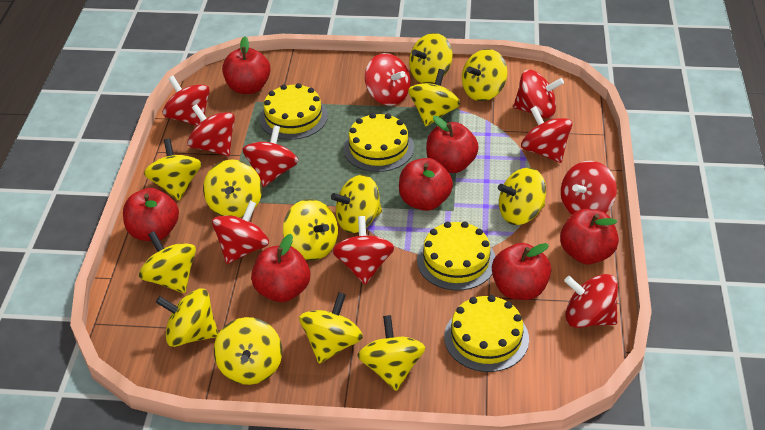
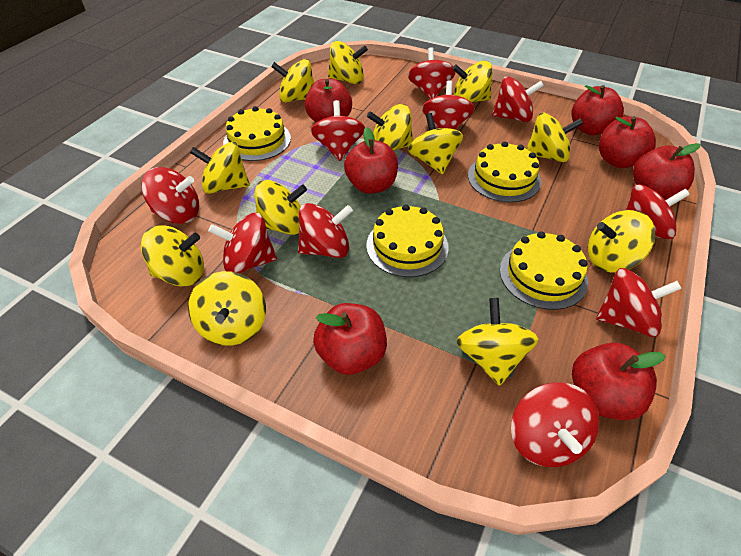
yellow spinning top: [139,231,196,293] [144,138,202,201] [156,288,218,347] [203,159,262,218] [214,317,282,385] [283,199,338,261] [299,292,363,364] [331,175,382,233] [357,315,425,391] [408,69,460,126] [409,33,453,84] [462,49,508,101] [498,168,546,225] = 13 -> [141,225,204,286] [188,271,266,346] [190,142,250,194] [255,180,307,235] [271,59,314,103] [328,41,368,84] [367,104,413,151] [408,113,463,174] [452,61,493,103] [456,298,539,386] [526,112,583,162] [588,210,655,273] = 12

